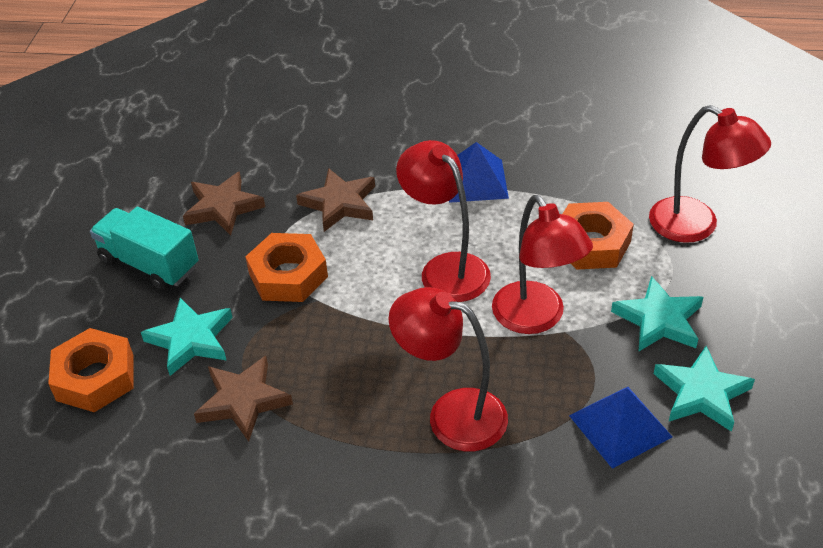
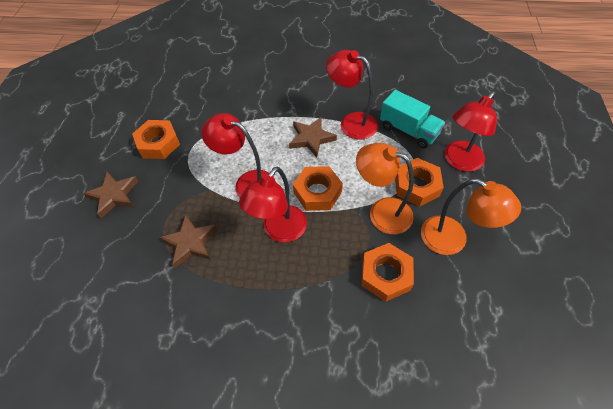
blue pyramid: [449,142,509,203] [569,387,672,469] = 2 -> none = 0
orange lamp: none = 0 -> [356,143,414,234] [421,179,521,255] = 2
orange nut: [48,328,134,412] [245,233,328,302] [563,202,634,270] = 3 -> [132,120,180,159] [293,166,343,211] [361,243,414,302] [395,158,444,206] = 4
turquoise star: [141,298,233,376] [611,276,703,352] [654,346,755,432] = 3 -> none = 0

